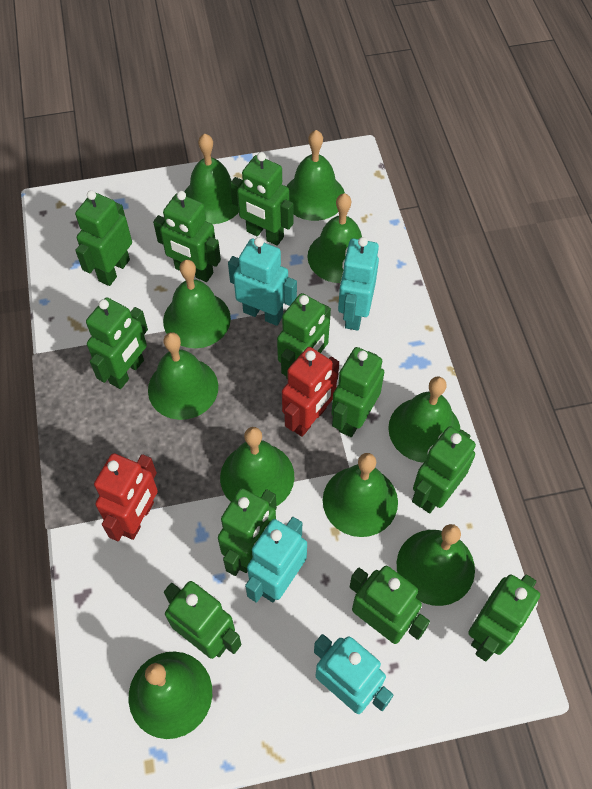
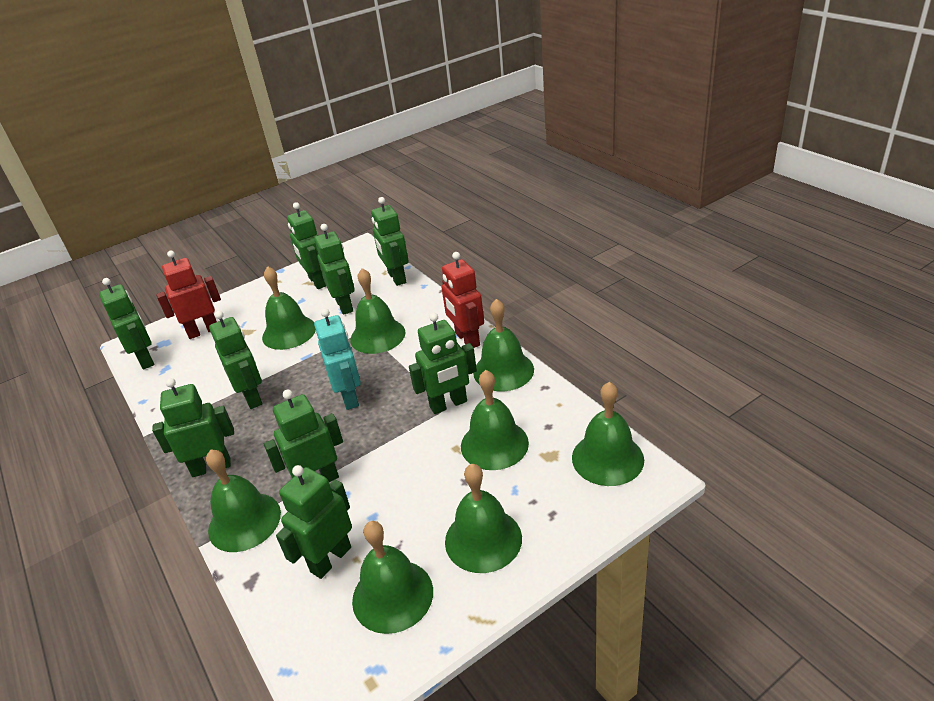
green bell: [129,651,212,739] [148,332,218,420] [163,260,231,348] [184,133,239,224] [220,427,294,506] [286,130,345,221] [308,193,362,283] [323,453,398,537] [388,376,461,463] [397,524,475,606] = 10 -> [206,449,281,552] [262,266,316,350] [350,268,405,354] [352,521,433,634] [445,464,522,573] [461,370,529,470] [473,299,534,391] [572,382,644,486] = 8
green robot: [75,190,132,286] [86,298,148,389] [153,191,221,282] [164,581,241,659] [218,488,277,576] [230,152,294,246] [277,293,331,379] [331,347,384,437] [350,566,430,644] [412,426,476,513] [468,574,540,661] = 11 -> [99,278,154,369] [152,378,234,477] [209,311,262,409] [264,389,343,482] [276,465,352,579] [287,202,326,289] [314,224,355,315] [371,197,409,286] [409,313,477,414] = 9
turquoise robot: [228,237,297,326] [245,517,307,603] [314,634,393,714] [338,237,379,331] = 4 -> [314,309,361,410] = 1

